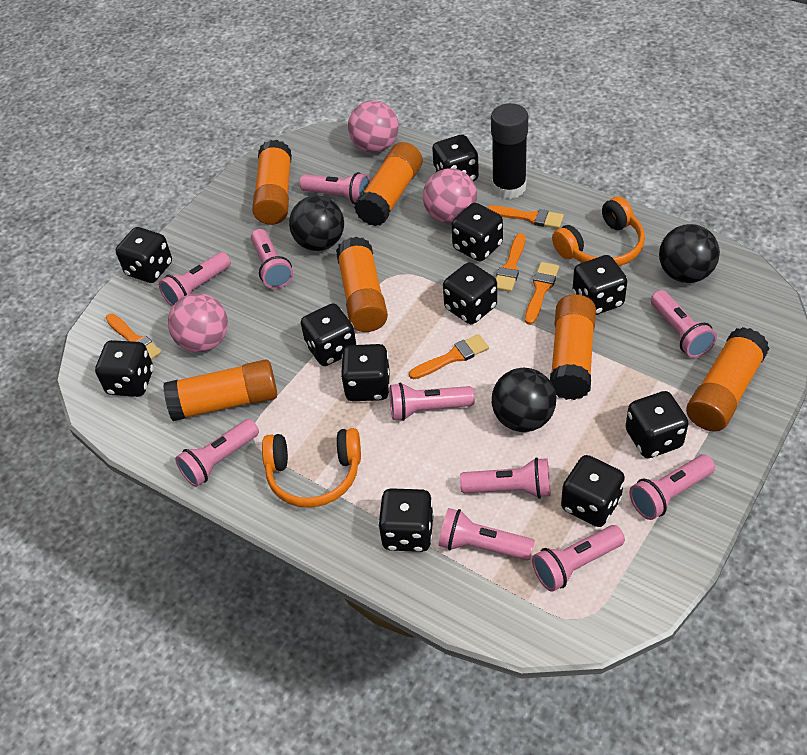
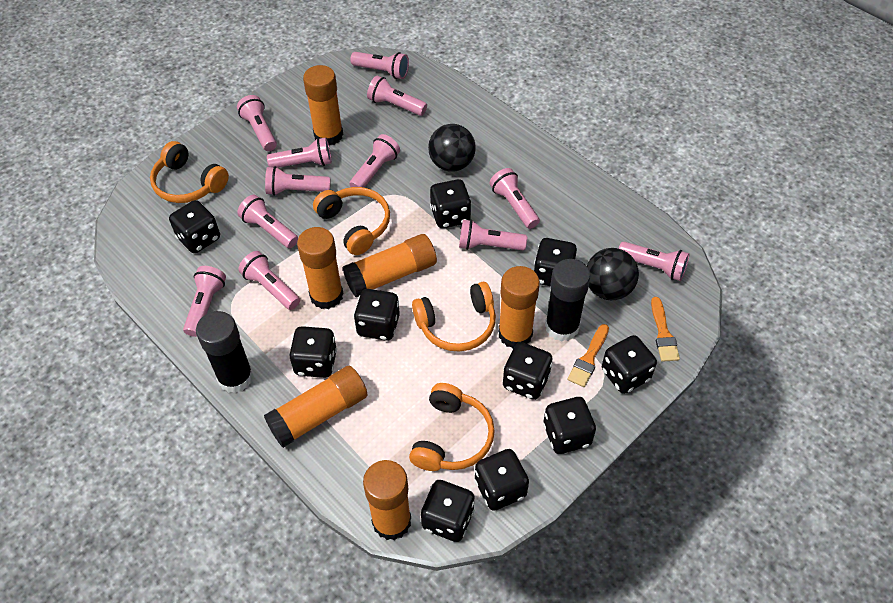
black ball: [289,196,344,251] [492,368,556,432] [659,224,720,283] = 3 -> [428,124,476,172] [587,248,639,300] = 2
black dice: [95,340,153,397] [116,227,172,283] [301,303,356,366] [341,344,390,401] [378,488,434,552] [432,135,479,181] [443,262,497,324] [451,203,503,261] [561,455,625,527] [573,255,627,315] [626,391,689,458] = 11 -> [169,200,220,253] [289,326,337,378] [354,289,400,341] [421,480,475,542] [430,179,472,228] [475,449,529,511] [503,342,553,400] [534,238,577,286] [543,397,596,454] [602,335,657,394] = 10
black glue stick: [491,103,528,199] = 1 -> [196,311,254,393] [545,259,591,342] = 2
orange brush: [106,313,162,360] [409,334,489,379] [487,205,564,229] [496,233,525,292] [525,262,559,325] = 5 -> [568,324,609,387] [651,297,680,362] = 2
orange headphones: [262,428,361,508] [552,196,645,266] = 2 -> [150,141,229,203] [313,187,390,255] [409,383,495,471] [412,282,496,352] = 4
pink ball: [168,293,228,352] [348,100,399,153] [423,168,477,224] = 3 -> none = 0
pink flashlight: [159,252,231,307] [175,419,259,487] [251,229,293,289] [300,172,370,205] [389,382,475,421] [439,508,535,561] [460,457,550,499] [532,525,625,592] [629,455,715,520] [651,290,717,358] = 10 -> [183,266,226,337] [237,95,277,151] [237,195,298,248] [238,251,300,310] [265,166,331,196] [267,138,332,168] [349,134,400,188] [350,52,409,79] [367,75,427,116] [459,219,527,250] [489,168,540,229] [619,242,689,281] = 12

